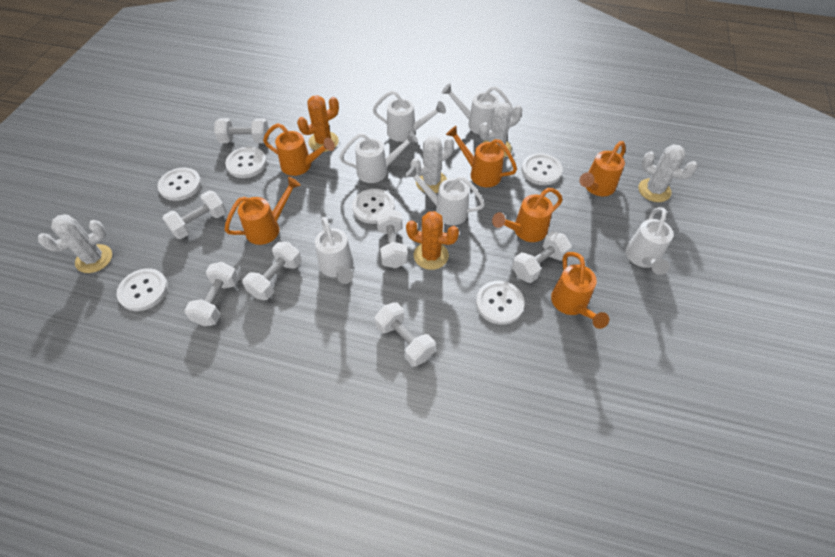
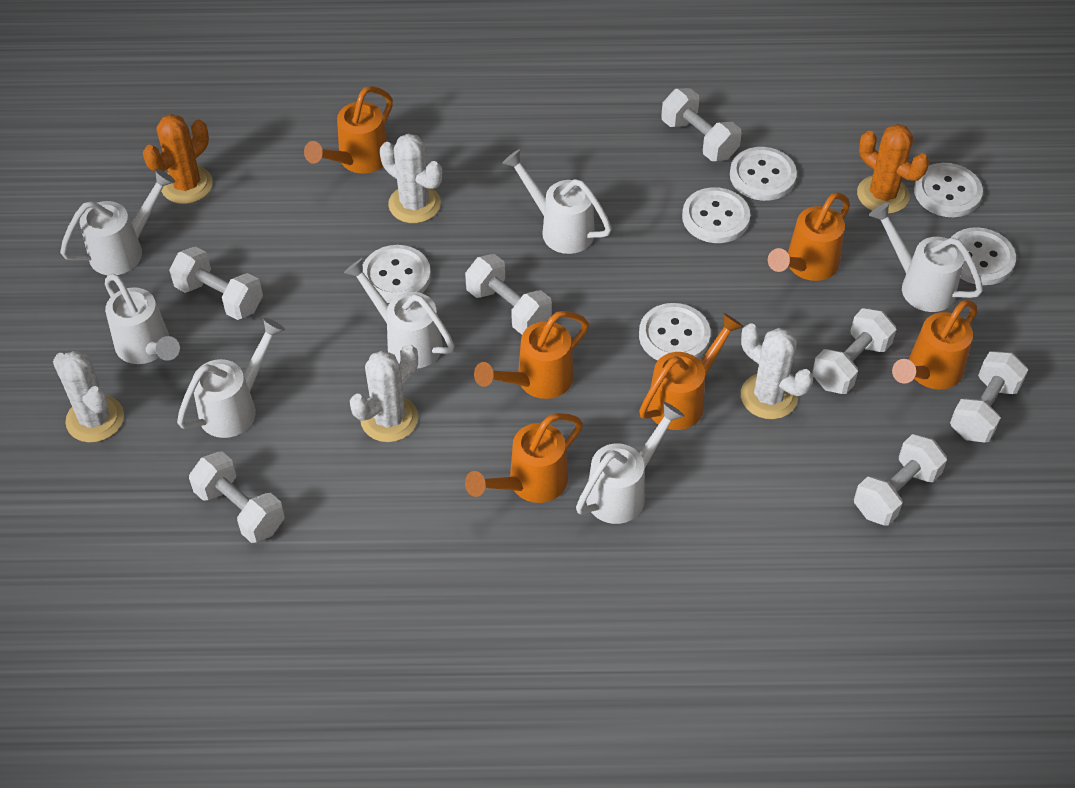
white watering can: [315,217,354,284] [339,131,418,183] [373,90,446,142] [405,165,485,225] [442,83,513,134] [626,207,673,275] = 6 -> [60,169,175,275] [105,274,180,364] [177,318,285,438] [344,258,455,368] [502,149,612,254] [576,402,684,524] [869,202,983,312] = 7

